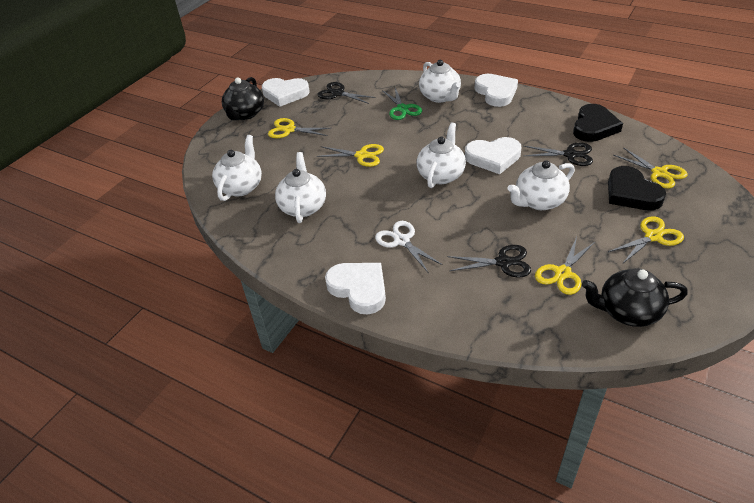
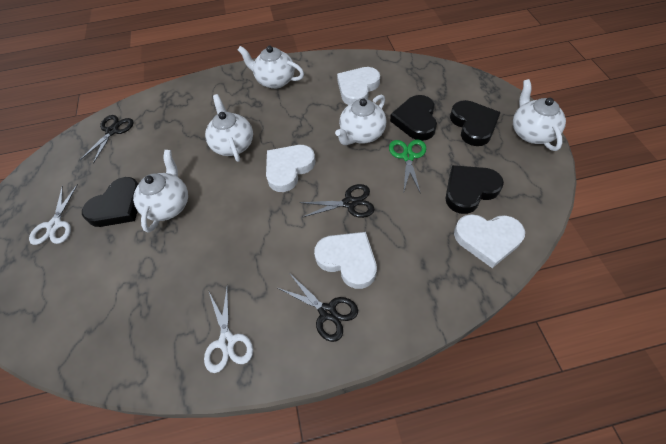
black heart: [573,104,623,142] [608,166,666,210] = 2 -> [82,177,138,227] [390,95,437,141] [446,165,504,214] [450,100,501,146] = 4
black teapot: [222,77,264,120] [582,268,688,327] = 2 -> none = 0
white scissors: [375,221,443,272] = 1 -> [29,184,78,245] [204,288,253,373] = 2
yellow scissors: [268,118,331,138] [317,144,384,167] [535,237,595,295] [608,216,684,264] [613,147,688,188] = 5 -> none = 0

